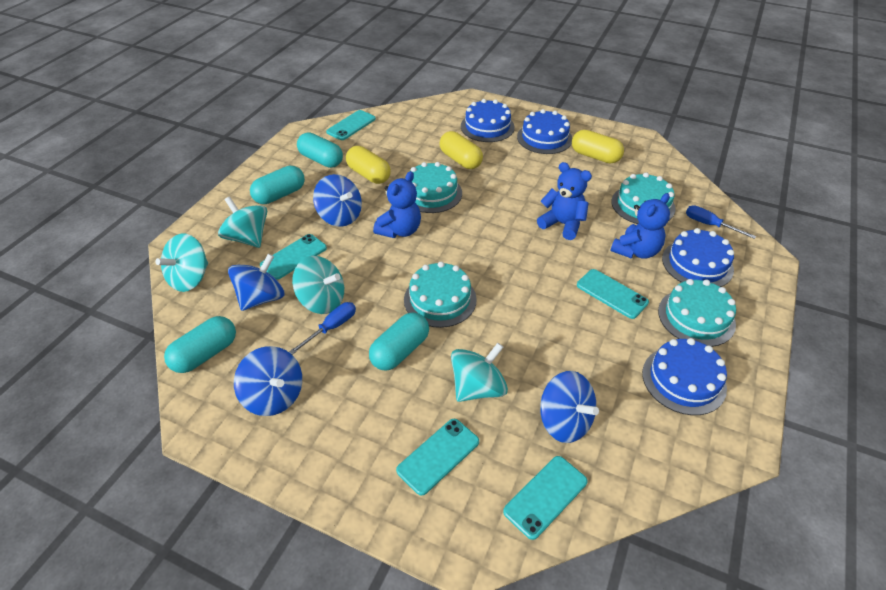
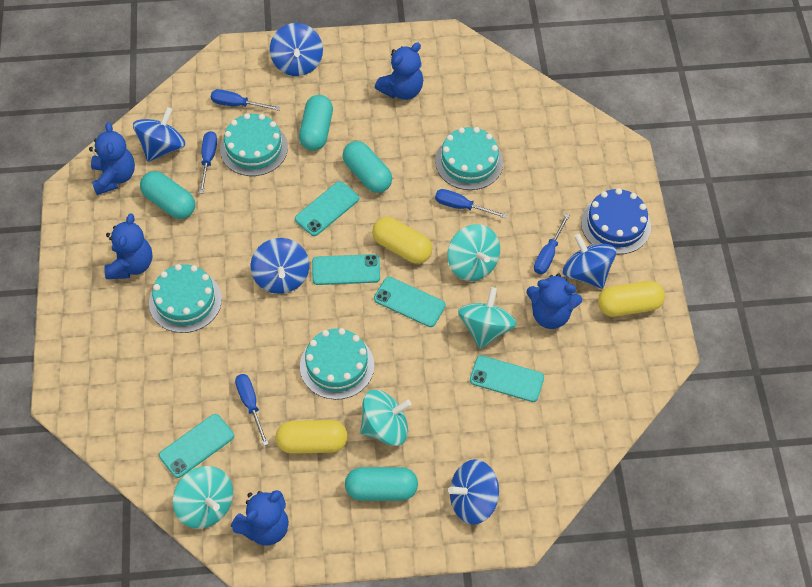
blue cake: [461,99,515,142] [517,109,572,154] [642,338,727,415] [662,228,734,287] = 4 -> [581,188,651,254] = 1
blue screwdriver: [289,302,356,355] [686,205,756,239] = 2 -> [199,131,217,193] [211,89,280,111] [235,374,268,446] [435,189,507,218] [534,214,570,274] = 5
blue spinning top: [228,254,284,311] [234,346,302,416] [313,174,362,227] [540,371,599,443] = 4 -> [133,107,185,162] [251,238,309,294] [270,23,323,76] [448,459,499,525] [563,233,617,289] = 5
blue teddy bear: [373,171,421,238] [537,162,592,240] [610,193,670,259] = 3 -> [89,122,135,195] [104,213,152,279] [231,490,289,546] [375,43,423,100] [526,273,582,329] = 5

